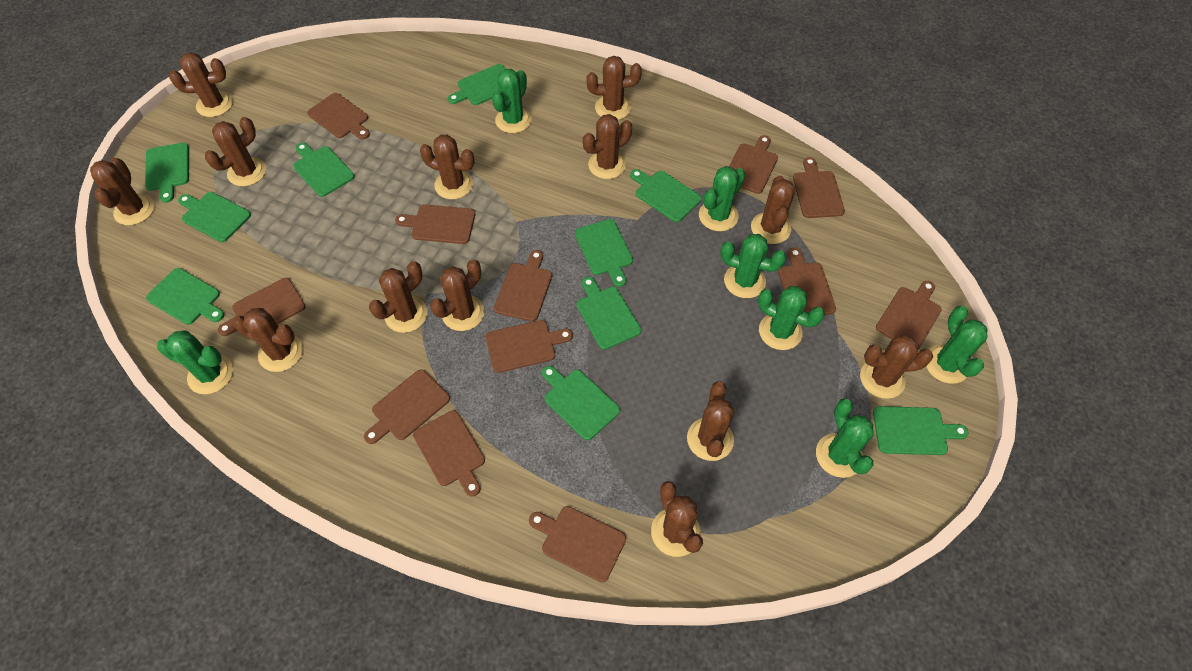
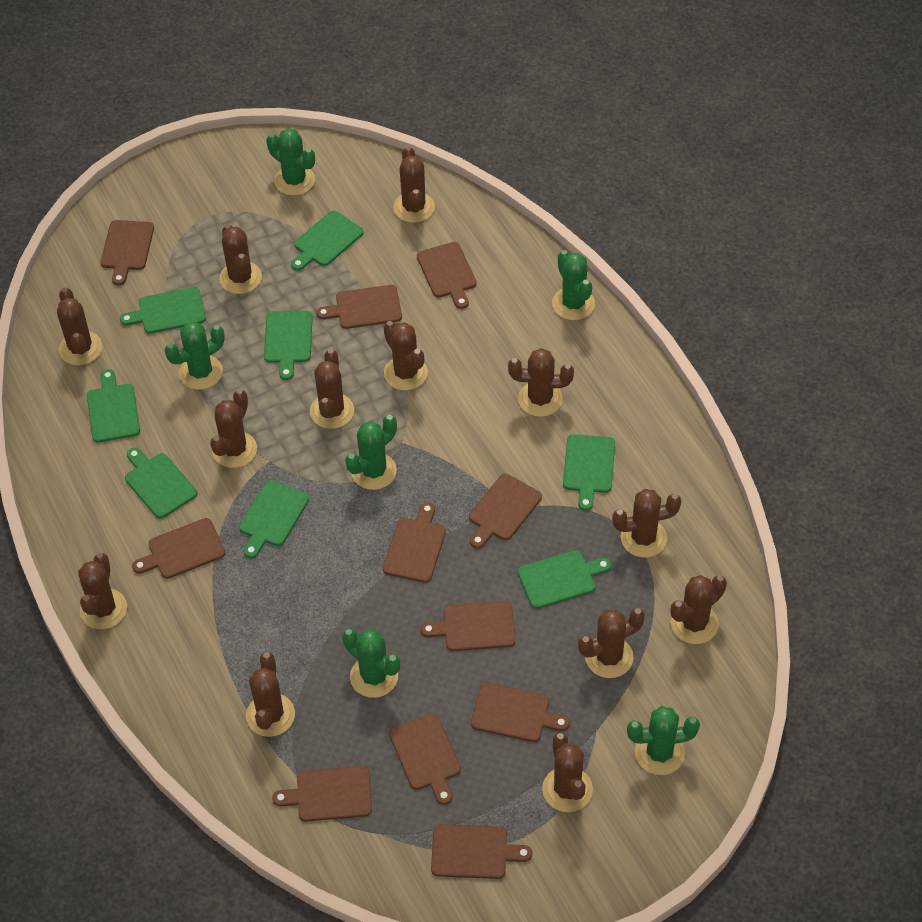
brown cutting board: [218,278,306,336] [307,93,370,139] [364,370,450,444] [395,204,475,244] [413,410,485,497] [486,320,573,373] [494,250,552,321] [529,506,626,583] [729,135,778,194] [778,247,836,315] [793,157,845,218] [876,281,942,349] = 12 -> [101,220,154,285] [132,518,225,579] [272,766,372,822] [316,285,402,329] [383,502,446,583] [389,714,461,805] [417,242,477,309] [421,601,516,651] [431,824,532,879] [469,474,542,548] [471,683,570,742] = 11
green cactus: [157,330,233,394] [492,69,532,133] [699,166,746,231] [720,234,786,298] [758,286,825,350] [816,398,874,478] [926,306,988,384] = 7 -> [165,322,225,390] [266,129,315,196] [342,629,400,698] [345,415,397,490] [552,250,595,320] [627,706,700,775] = 6
green cutting board: [145,142,189,203] [146,268,224,325] [178,192,251,242] [293,143,355,197] [448,64,506,105] [542,366,620,440] [575,219,633,287] [576,277,641,350] [630,169,702,222] [873,406,968,455] = 10 -> [87,369,140,443] [120,287,206,334] [125,448,197,519] [239,480,309,558] [264,311,313,380] [291,211,364,271] [518,550,611,609] [563,434,615,511] = 8

